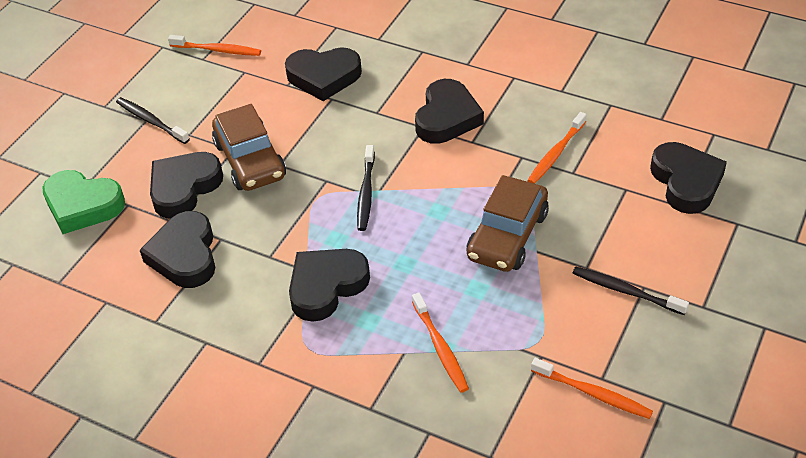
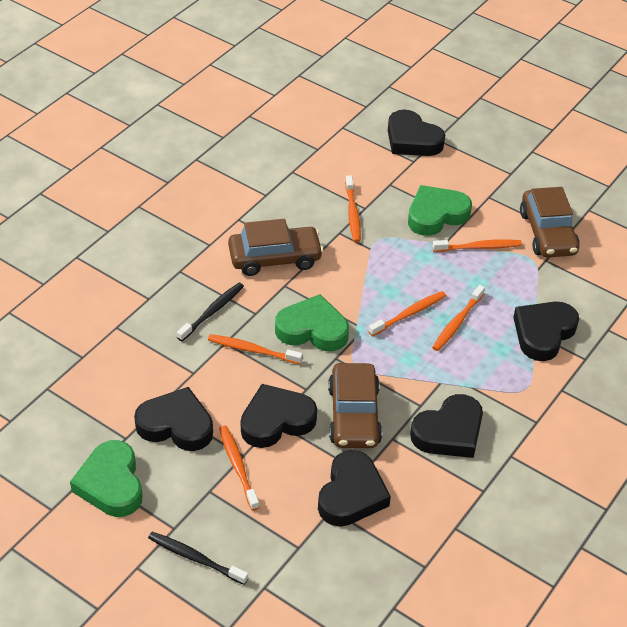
black toothbrush: [116,97,190,144] [357,145,375,231] [573,267,689,315] = 3 -> [148,532,248,585] [177,283,244,341] = 2
brown car: [212,104,286,191] [467,175,549,272] = 2 -> [228,219,324,276] [328,363,382,448] [520,187,580,258] = 3
green heart: [42,170,125,234] = 1 -> [70,440,142,517] [275,294,349,351] [408,185,472,236] = 3
orange toothbrush: [168,35,261,56] [412,293,469,393] [527,112,587,184] [531,358,653,419] = 4 -> [208,334,303,364] [219,426,259,511] [345,176,361,242] [368,291,446,336] [432,285,485,351] [433,239,522,252] = 6

